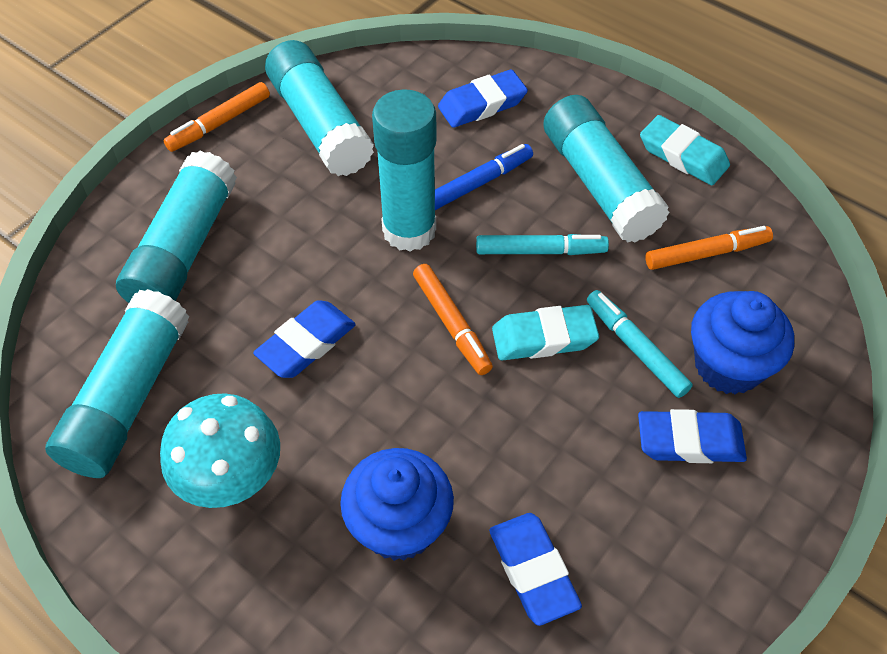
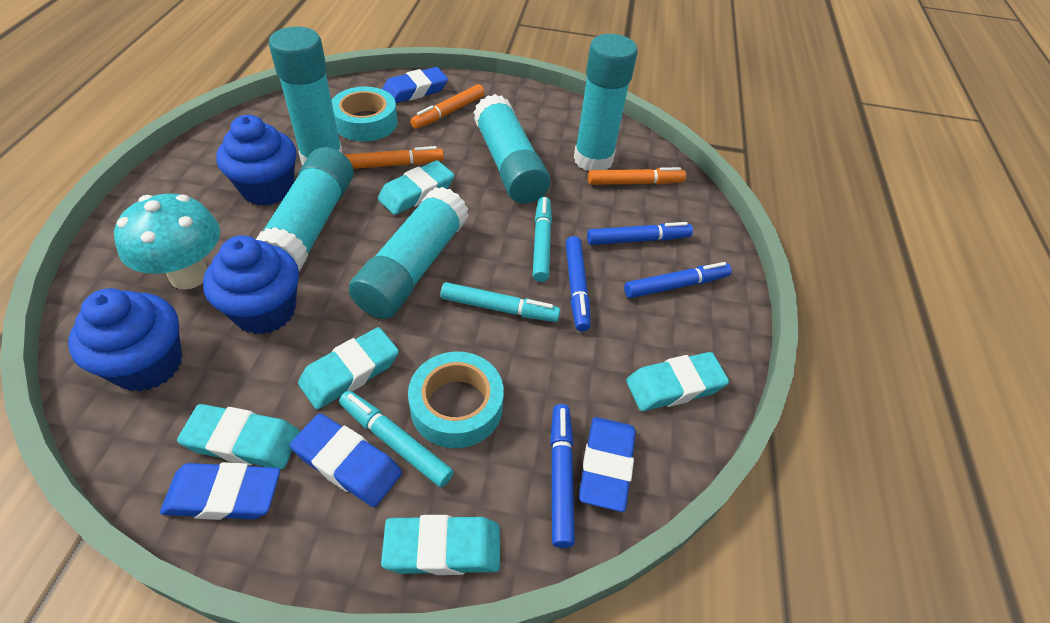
blue cupcake: [340,448,454,561] [691,291,794,395] = 2 -> [68,288,182,392] [203,236,299,334] [216,115,296,206] = 3
blue marker: [435,144,533,210] = 1 -> [550,404,575,548] [566,236,591,332] [587,222,693,245] [624,262,732,298] = 4
turquoise eraser: [492,305,599,360] [640,115,730,185] = 2 -> [177,404,300,469] [298,327,399,409] [378,160,455,215] [381,515,500,575] [626,352,729,411] = 5
turquoise marker: [476,234,609,255] [587,290,693,398] = 2 -> [339,391,454,487] [440,282,560,322] [533,197,552,282] = 3
turquoise tape: none = 0 -> [331,86,398,142] [408,352,504,448] = 2

